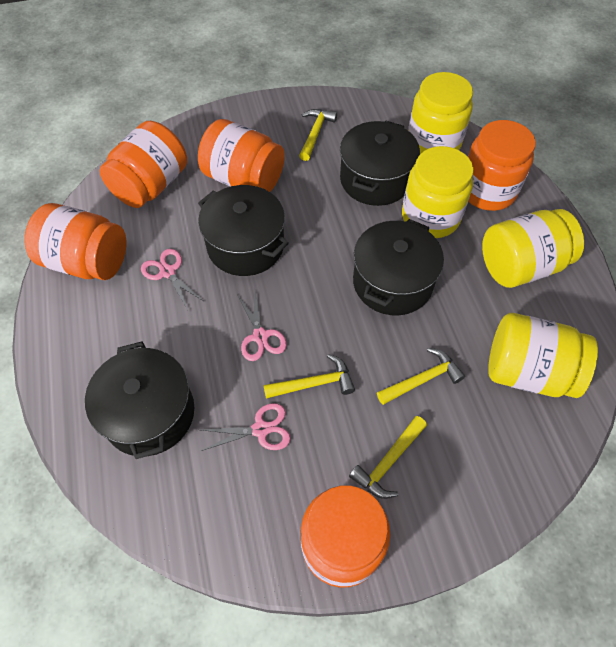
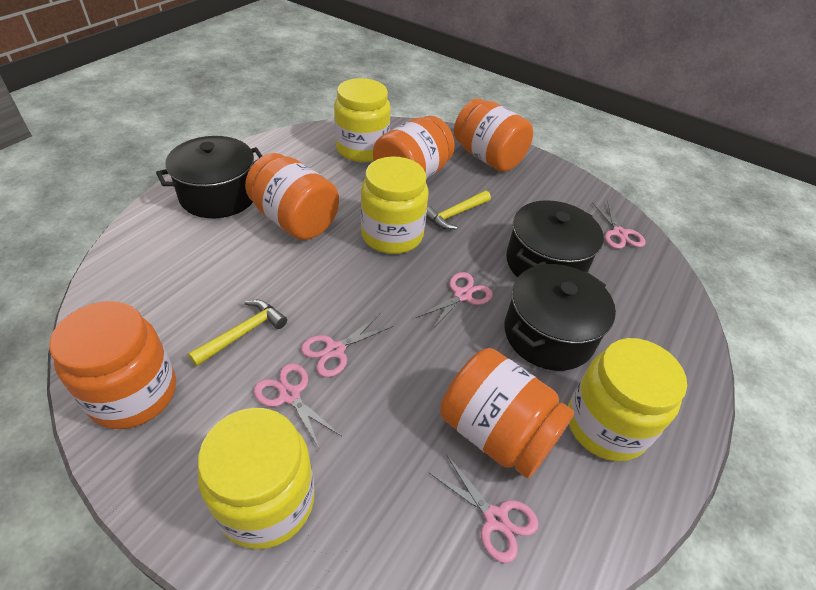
black pot: [85,341,194,459] [198,185,289,276] [340,121,420,206] [353,219,444,315] = 4 -> [156,136,262,218] [504,264,616,371] [506,200,604,278] = 3
pink scissors: [141,249,205,310] [201,403,291,451] [237,292,287,361] = 3 -> [254,363,341,450] [301,314,393,377] [415,272,493,331] [428,454,538,563] [592,200,646,249] = 5
yellow hammer: [263,354,355,399] [299,109,337,161] [349,416,427,499] [377,348,465,405] = 4 -> [188,300,287,366] [426,190,491,230] = 2

